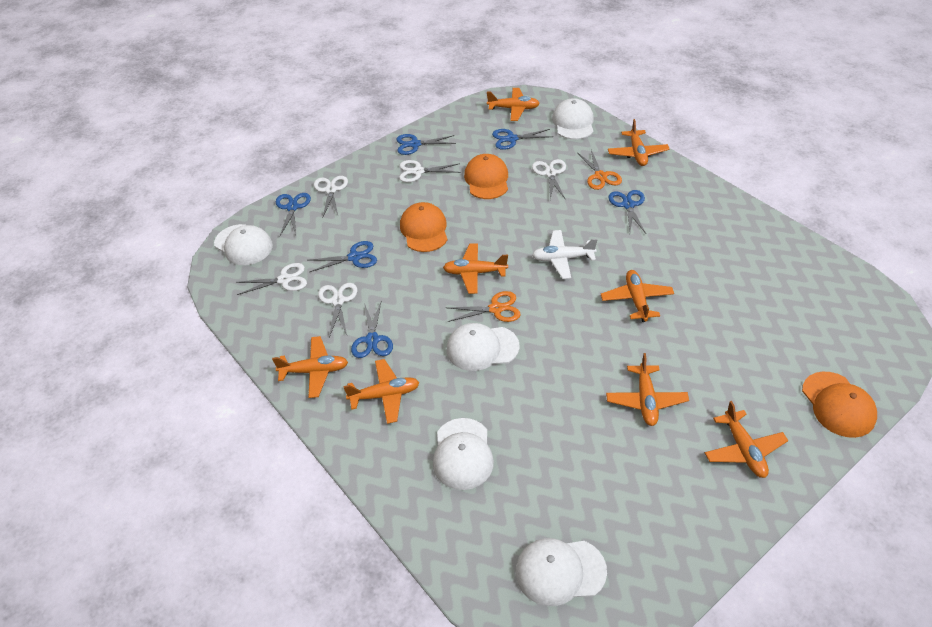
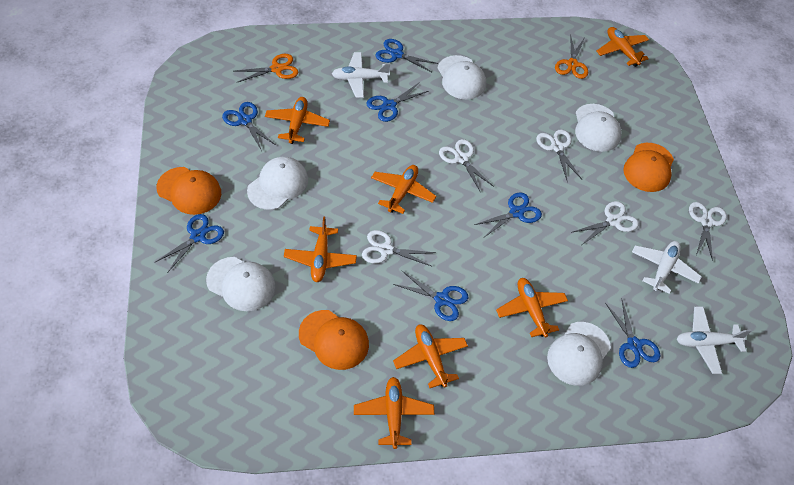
blue scissors: [276,193,311,236] [310,241,377,272] [351,302,393,358] [396,134,456,155] [492,129,552,150] [608,190,646,234] = 6 -> [156,214,224,273] [222,102,276,151] [366,83,428,122] [376,39,438,72] [393,270,468,321] [474,193,542,238] [605,300,660,368] = 7
orange plane: [272,336,348,398] [343,359,420,424] [443,243,508,294] [487,88,540,121] [601,270,674,322] [606,353,689,426] [608,119,670,166] [705,401,788,478] = 8 -> [265,97,330,144] [284,217,357,282] [354,377,434,449] [371,165,436,214] [393,325,468,388] [496,278,568,338] [596,27,649,67] = 7
white plane: [532,230,598,279] = 1 -> [332,52,390,98] [632,241,702,294] [676,307,751,374] = 3

